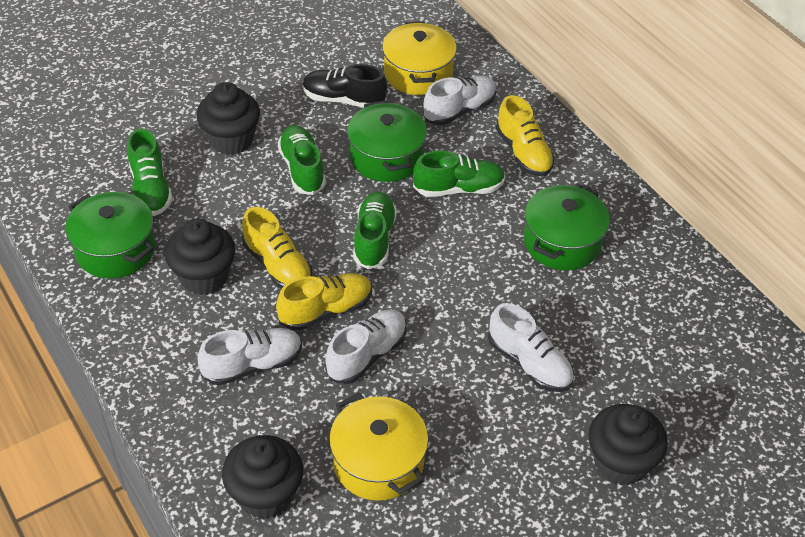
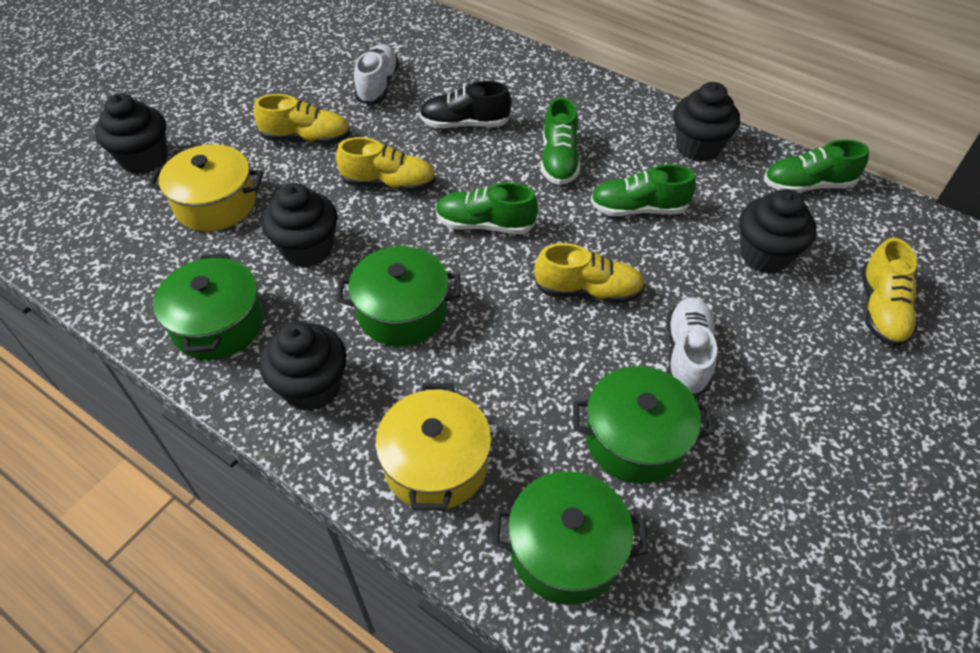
black cupcake: [165,218,236,295] [197,82,260,155] [222,435,303,519] [588,404,668,486] = 4 -> [95,93,167,174] [259,322,347,411] [262,183,338,268] [673,82,740,162] [739,189,816,274] = 5
green pot: [65,192,155,279] [347,100,427,182] [524,184,610,270] = 3 -> [153,253,264,360] [337,246,461,347] [493,471,648,605] [573,366,715,484] = 4
white shoe: [197,328,302,386] [325,310,407,384] [423,76,497,125] [488,303,574,392] = 4 -> [354,44,399,105] [667,297,717,396] = 2
yellow shoe: [242,207,312,288] [276,273,372,331] [496,95,555,176] = 3 -> [254,94,351,144] [336,137,436,192] [534,243,645,304] [861,238,917,347] = 4

